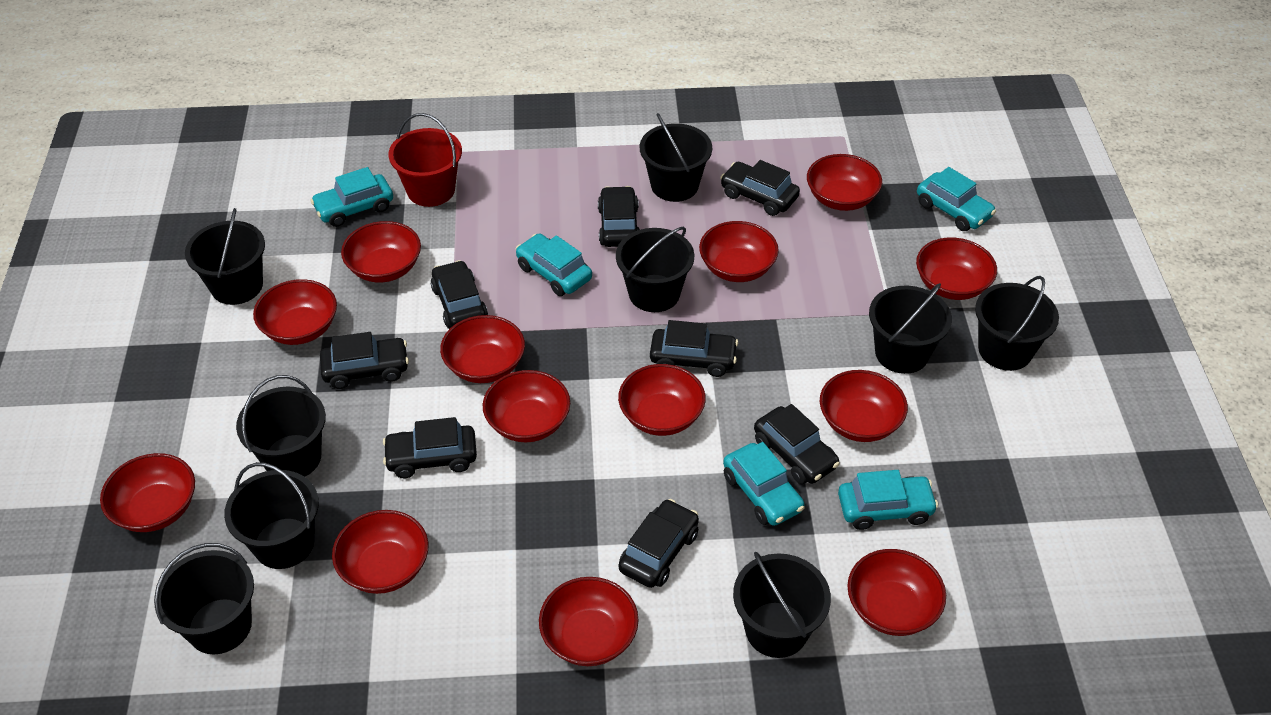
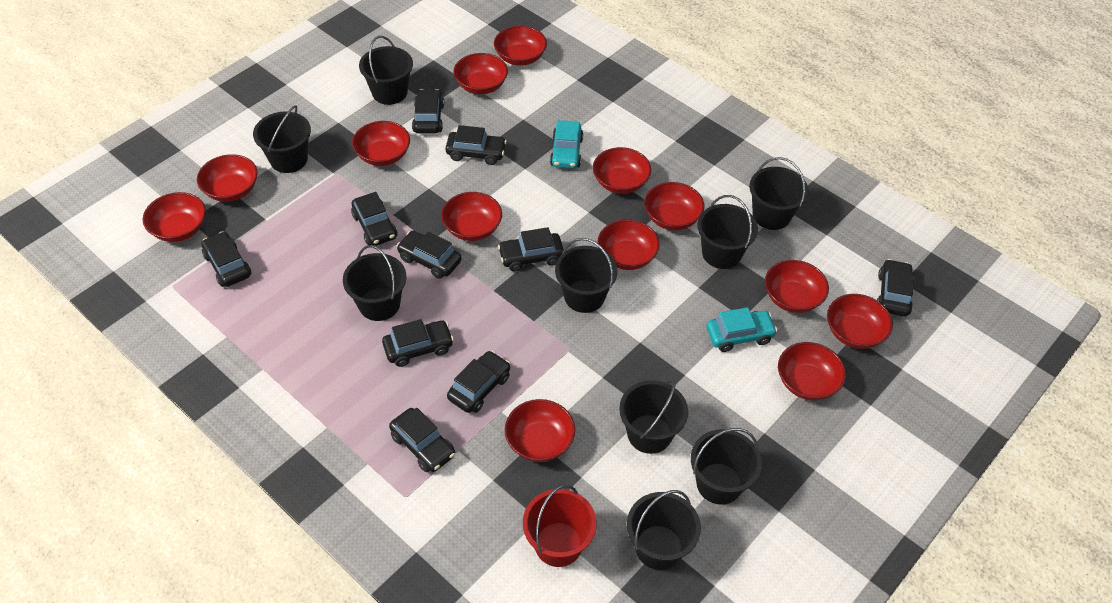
black car: [320,332,409,389] [383,417,477,478] [431,260,488,329] [598,186,640,247] [619,499,699,588] [650,320,738,377] [720,160,800,216] [754,404,840,484] = 8 -> [202,231,251,287] [351,192,397,246] [382,319,454,367] [389,408,455,472] [397,231,462,279] [412,89,444,133] [445,125,507,165] [447,351,510,413] [498,227,564,272] [877,259,914,317] = 10
turquoise car: [310,167,393,227] [516,234,592,296] [723,442,805,526] [838,470,938,530] [917,167,996,231] = 5 -> [550,120,584,169] [706,307,777,352] = 2

